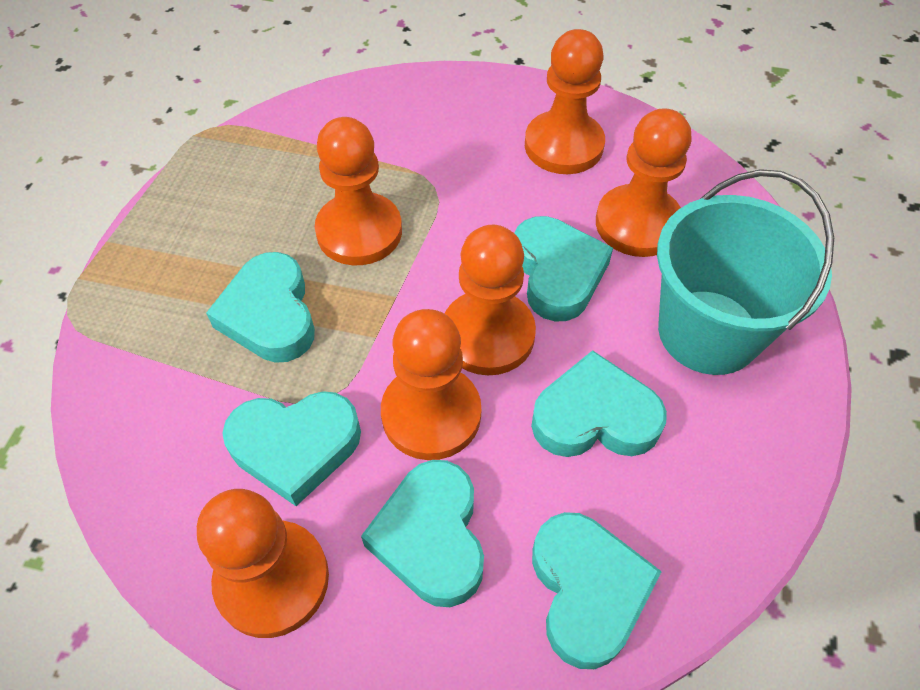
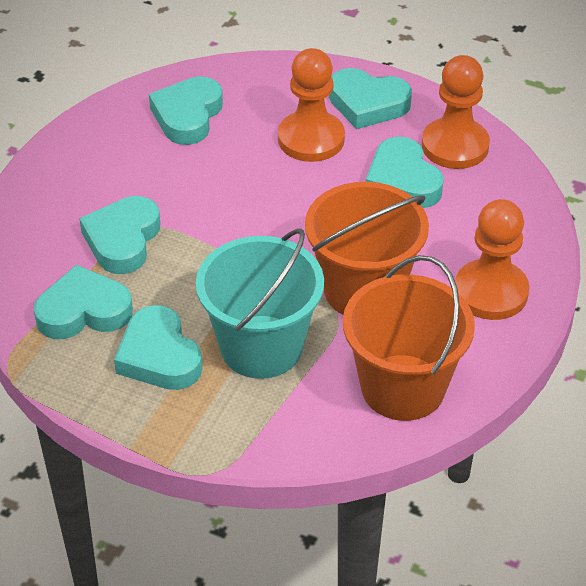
orange bucket: none = 0 -> [305,182,429,315] [343,255,475,421] = 2
orange pawn: [197,489,329,638] [315,117,402,265] [381,309,481,460] [445,225,536,375] [525,29,605,174] [596,108,692,257] = 6 -> [278,48,345,162] [422,55,490,169] [455,199,529,320] = 3

